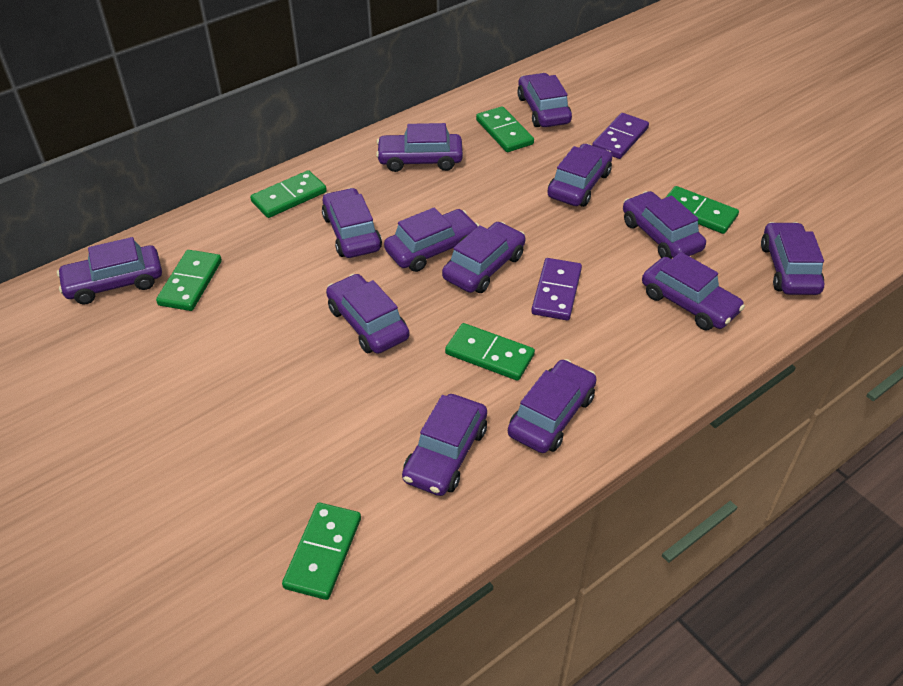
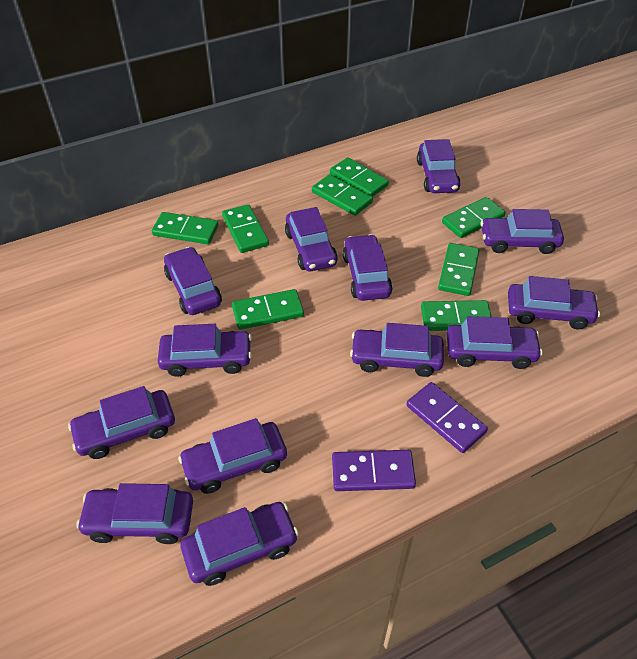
green domino: [156,250,222,311] [250,170,327,218] [282,503,361,600] [445,323,535,381] [476,106,534,152] [665,186,739,234] = 6 -> [152,212,218,244] [222,204,269,253] [232,289,304,330] [312,174,373,216] [330,157,389,197] [421,300,492,331] [438,243,479,296] [442,197,506,238] = 8

